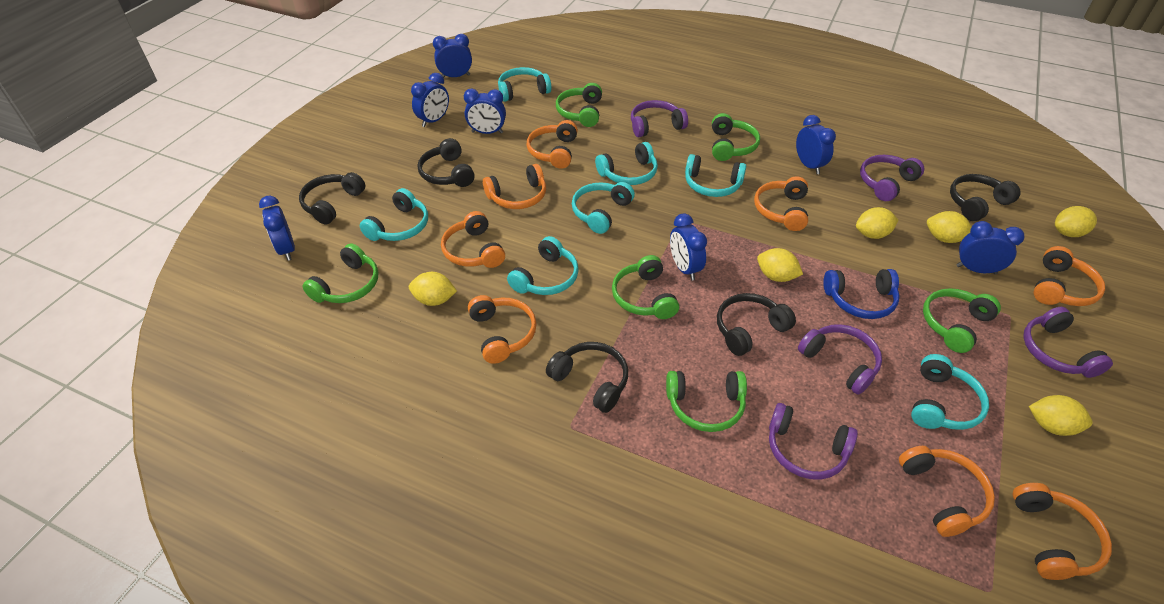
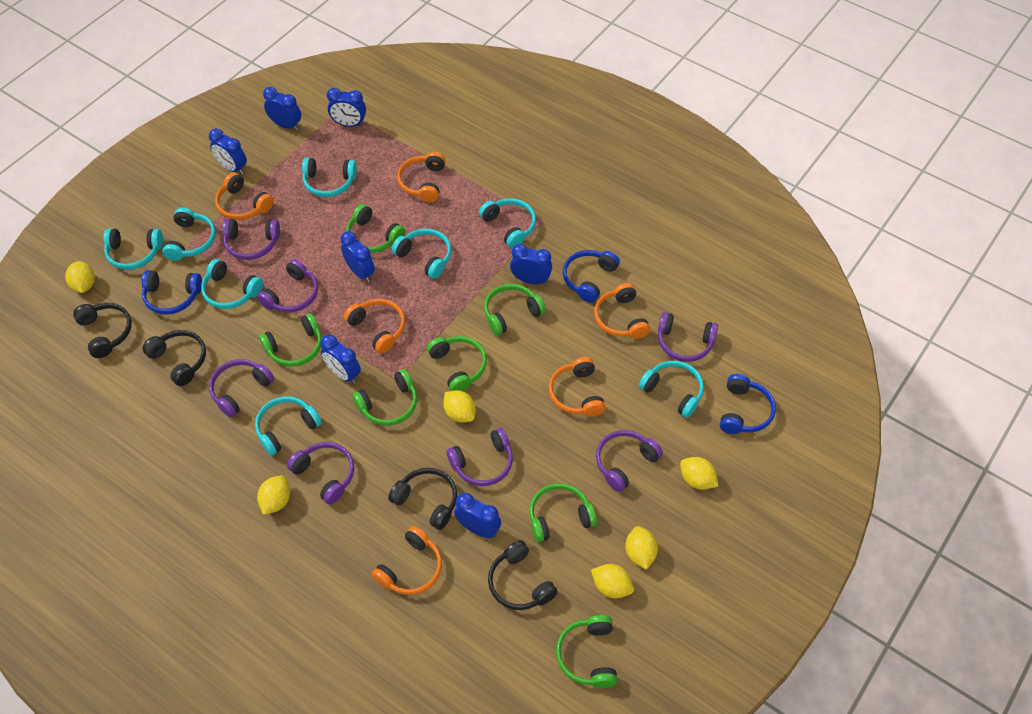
black headphones: [299,172,365,225] [418,138,475,187] [546,342,628,413] [717,293,796,356] [950,174,1021,221] = 5 -> [73,303,132,358] [143,330,206,386] [388,468,457,530] [488,540,558,610] = 4
blue headphones: [823,269,900,319] = 1 -> [142,270,202,314] [563,250,620,303] [720,374,776,434] = 3
green headphones: [303,243,378,303] [556,83,602,127] [612,255,679,319] [666,371,747,432] [712,113,760,161] [923,288,1001,353] = 6 -> [259,313,322,367] [346,204,405,253] [352,369,417,426] [427,336,487,391] [484,284,546,335] [529,483,597,542] [556,615,617,688] = 7
orange headphones: [441,211,505,268] [468,295,537,364] [483,164,546,209] [526,120,578,169] [754,176,808,231] [899,446,995,537] [1013,483,1112,580] [1034,246,1105,306] = 8 -> [215,172,274,220] [344,299,405,354] [372,526,442,595] [397,152,446,202] [549,357,605,417] [594,283,650,339] = 6
purple headphones: [631,100,688,137] [769,403,858,480] [798,324,882,395] [860,155,924,201] [1023,307,1113,378] = 5 -> [209,359,274,418] [222,219,280,260] [257,259,318,313] [287,442,354,505] [447,428,513,486] [596,430,663,492] [658,312,718,362] = 7
turquoise headphones: [360,188,428,241] [498,67,551,102] [507,236,579,295] [572,182,635,234] [595,142,658,185] [685,154,746,197] [911,354,989,430] = 7 -> [103,228,163,270] [162,208,216,261] [201,259,263,309] [255,396,322,456] [302,158,357,197] [392,229,451,279] [479,198,536,248] [639,361,704,418] = 8

